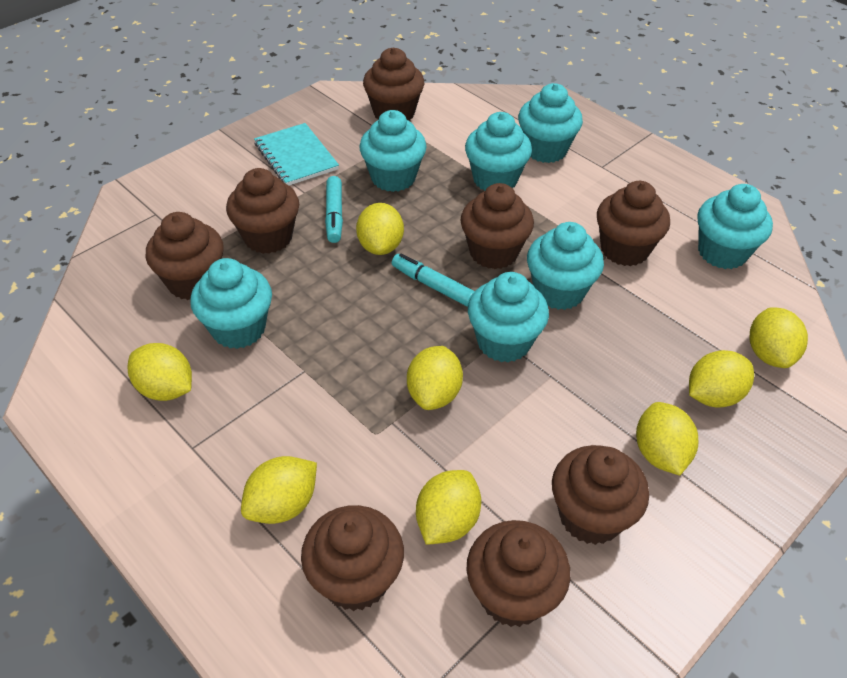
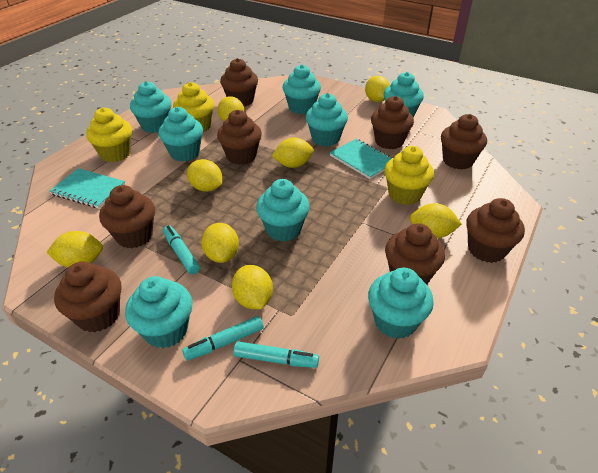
turquoise cupcake: [190,258,272,349] [359,110,427,192] [465,112,532,191] [468,272,549,362] [518,83,583,163] [527,222,604,310] [698,184,773,269] = 7 -> [125,276,193,348] [130,81,172,133] [158,107,203,162] [256,179,310,242] [283,64,321,114] [306,93,348,146] [368,268,434,339] [384,72,424,118] = 8
turquoise marker: [325,176,343,243] [392,253,475,307] = 2 -> [163,225,200,274] [182,316,264,361] [233,341,319,368] = 3
turquoise notebook: [254,123,339,185] = 1 -> [49,168,125,208] [330,139,392,179] = 2
yellow cupcake: none = 0 -> [86,107,132,162] [173,82,214,132] [384,146,434,205] = 3

